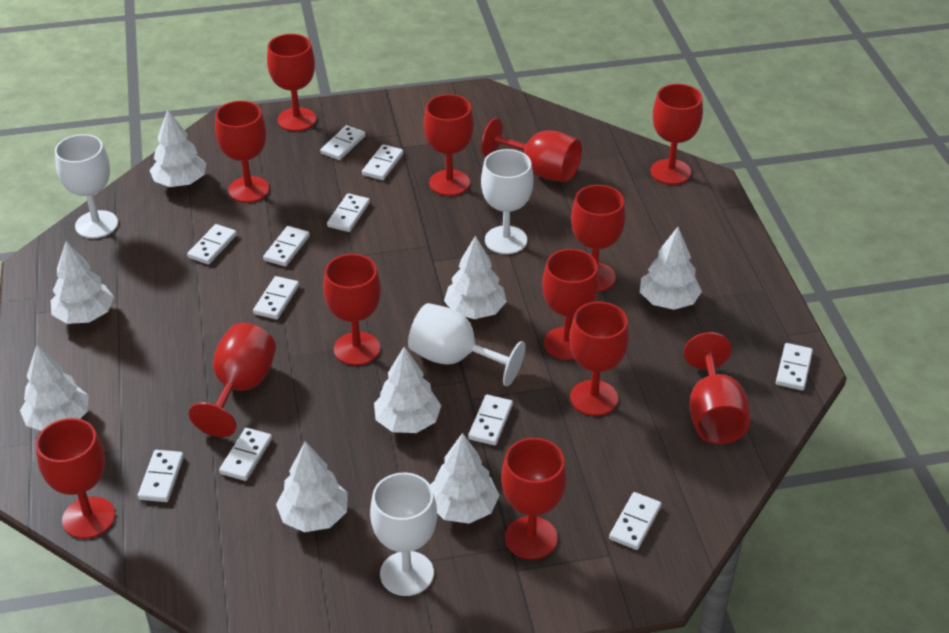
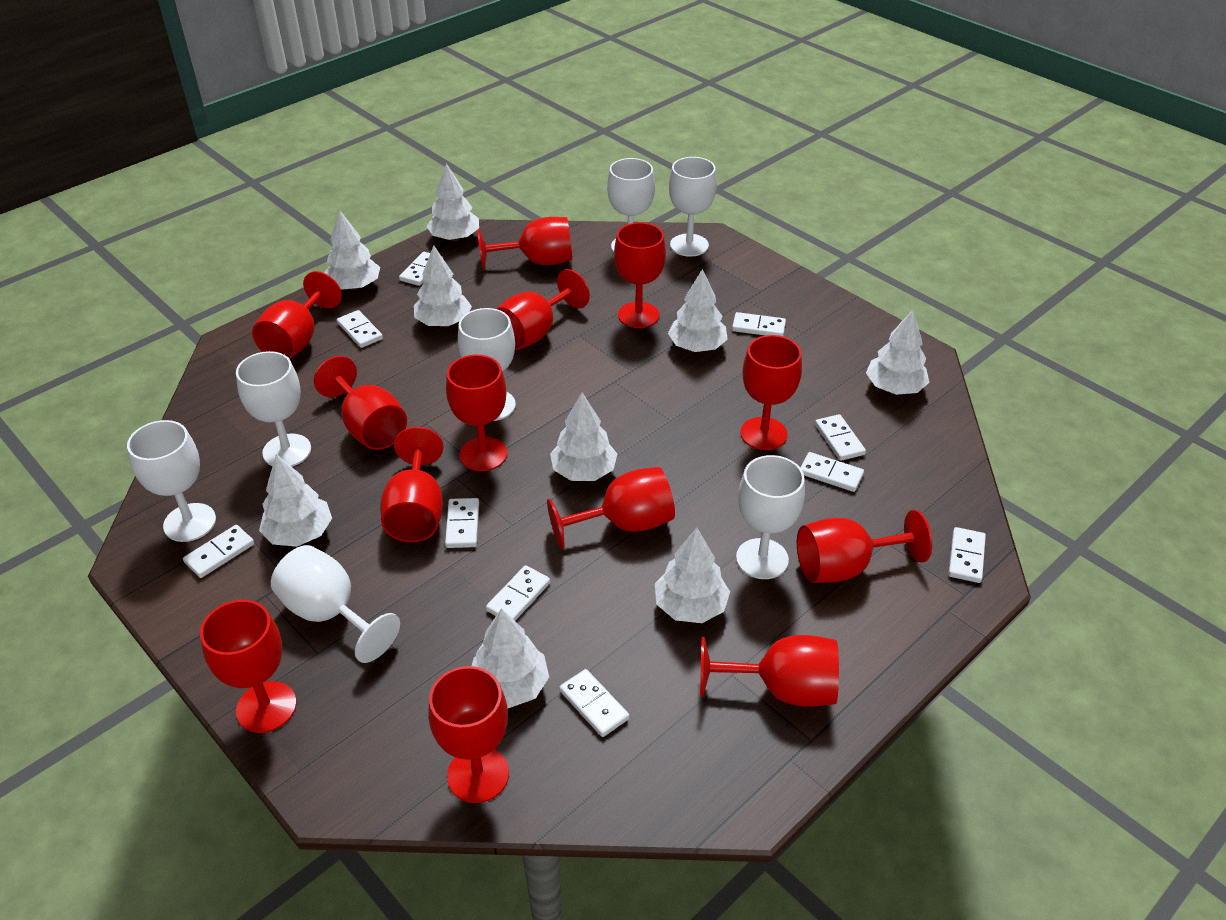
white domino: [138,450,184,502] [187,224,237,264] [219,428,272,481] [253,276,299,319] [263,226,310,267] [320,125,366,160] [327,193,370,232] [362,144,404,180] [468,395,513,445] [609,492,662,550] [776,343,813,390] = 11 -> [183,525,254,578] [337,310,383,348] [399,252,443,286] [445,498,479,548] [486,565,550,621] [559,669,629,737] [732,312,786,336] [800,452,864,492] [815,414,866,461] [949,527,986,583] = 10
white goblet: [55,134,118,238] [370,473,437,596] [408,303,526,386] [481,149,533,254] = 4 -> [127,420,216,542] [236,351,311,467] [271,545,400,663] [458,308,516,421] [607,158,655,252] [669,157,717,257] [736,455,805,579] = 7
white tree: [20,345,89,431] [51,241,114,324] [150,109,206,187] [276,441,348,532] [374,346,441,433] [430,433,500,524] [444,236,507,319] [640,227,702,310] = 8 -> [259,454,332,547] [324,211,380,290] [414,245,472,326] [426,163,479,241] [472,608,549,708] [550,393,617,481] [655,528,730,623] [668,269,728,352] [866,310,929,395] = 9

